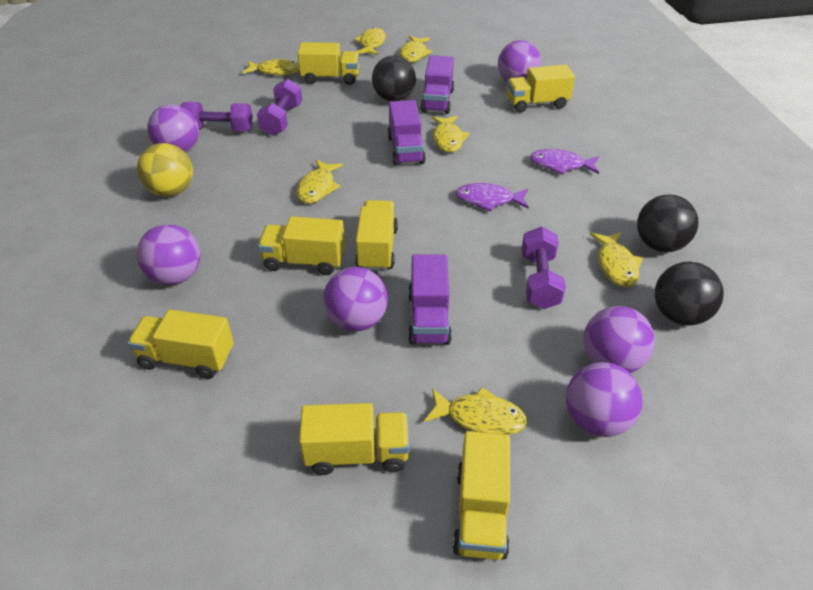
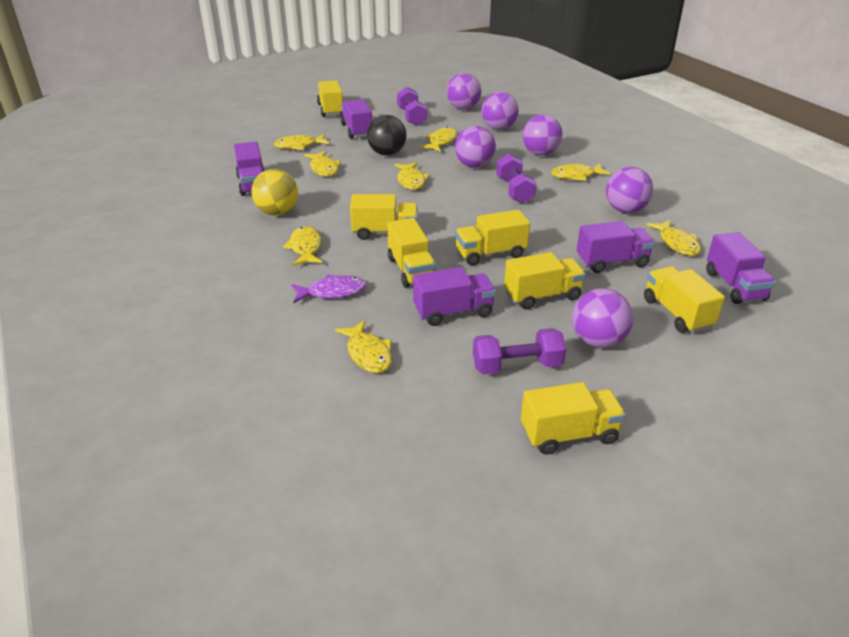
black ball: [372,55,416,101] [637,194,698,252] [655,262,724,326] = 3 -> [367,115,406,156] = 1
purple fish: [455,183,529,211] [530,149,599,175] = 2 -> [291,275,367,303] = 1
purple truck: [388,100,426,166] [408,254,452,345] [420,55,454,114] = 3 -> [234,142,265,196] [340,99,372,139] [413,267,496,326] [577,221,655,273] [706,232,775,304] = 5
yellow fish: [243,58,299,75] [296,160,343,203] [354,27,386,55] [400,36,432,62] [424,387,527,435] [432,116,469,153] [590,232,643,287] = 7 -> [274,134,329,150] [283,226,322,266] [304,151,341,177] [335,320,392,373] [395,162,430,190] [420,127,458,152] [551,164,610,181] [646,220,701,256] = 8

